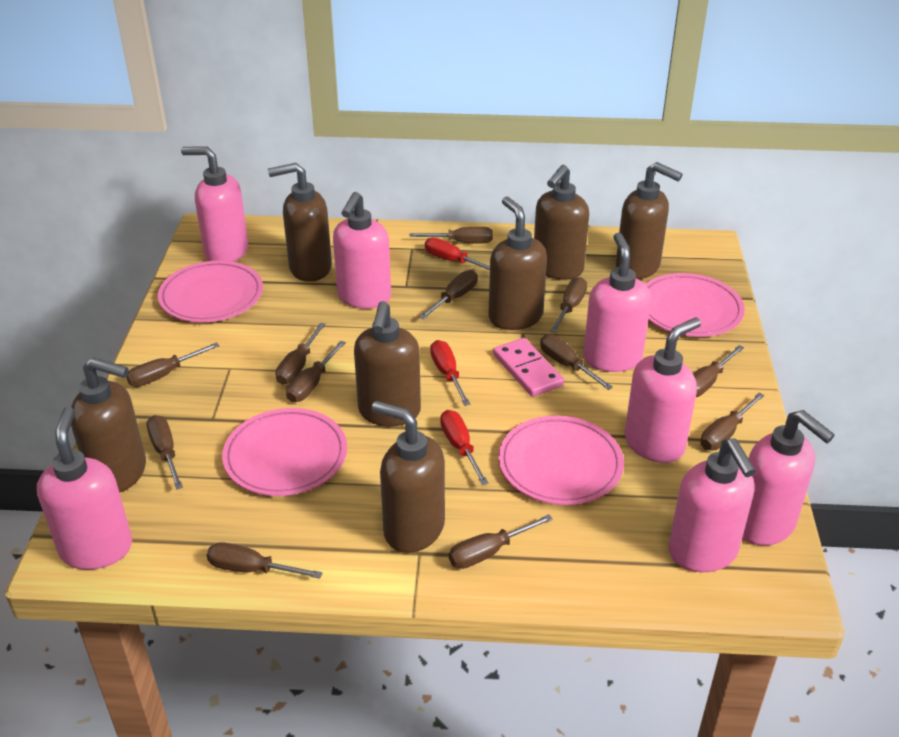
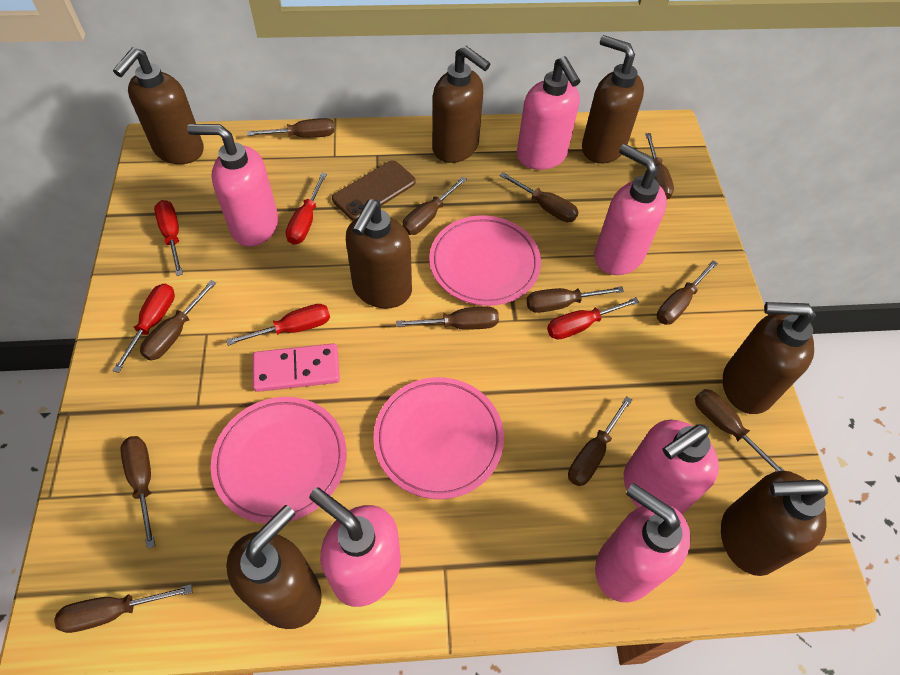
brown phone: none = 0 -> [332,160,416,221] = 1
pink plate: [158,261,263,322] [222,408,347,496] [498,415,624,505] [646,273,745,337] = 4 -> [211,397,347,524] [373,377,504,499] [429,215,541,306] = 3
pink soap dispenser: [37,407,132,570] [181,146,248,262] [333,192,391,309] [583,232,651,372] [625,317,701,463] [668,438,756,572] [742,410,835,546] = 7 -> [187,124,278,247] [309,487,401,607] [517,56,580,170] [594,144,667,275] [595,483,691,602] [624,420,719,515] = 6
red screwdriver: [425,237,490,270] [430,340,471,406] [440,410,489,485] = 3 -> [112,284,175,373] [154,200,183,276] [226,304,330,346] [286,173,327,245] [547,297,639,340] = 5

